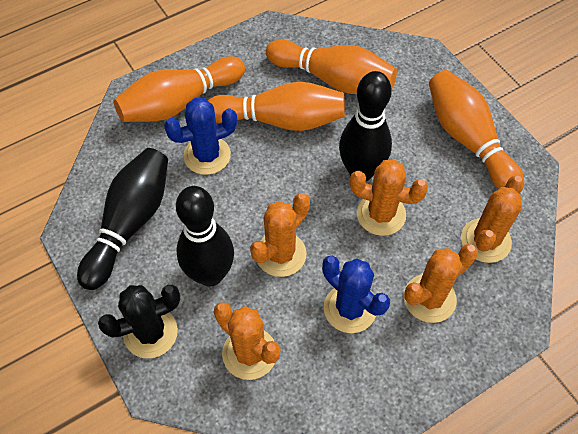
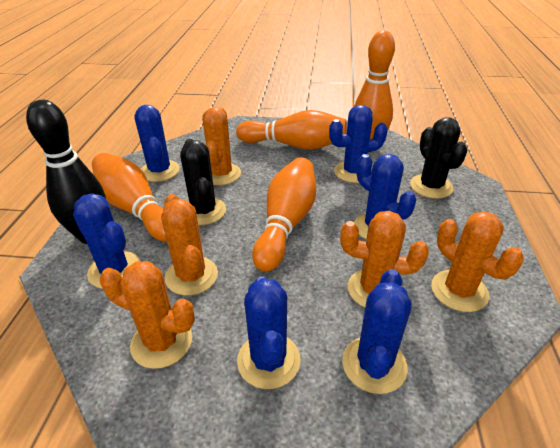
black bowling pin: [77,148,168,290] [176,186,234,287] [339,71,392,181] = 3 -> [26,100,106,244] = 1
black cactus: [98,285,180,358] = 1 -> [180,139,226,225] [410,117,468,199] = 2
blue cactus: [164,98,237,175] [322,256,390,333] = 2 -> [73,193,141,289] [134,105,180,182] [237,276,301,389] [329,105,388,183] [342,269,412,394] [354,154,416,239] = 6

